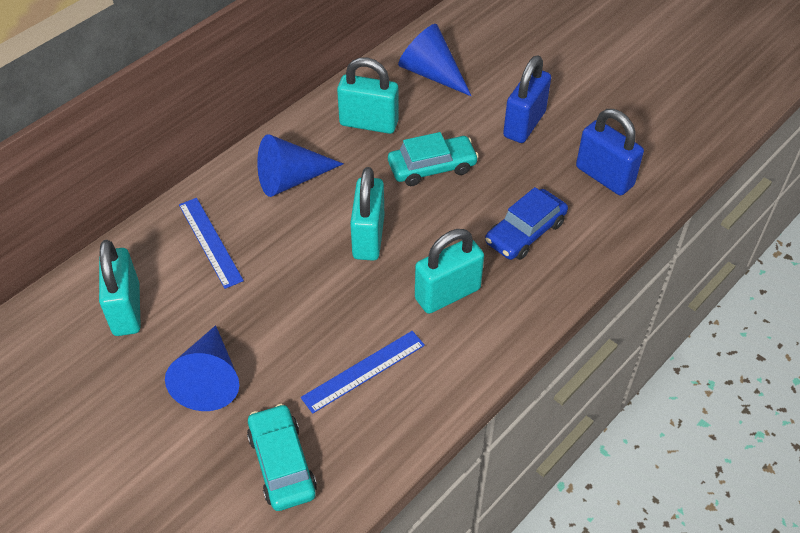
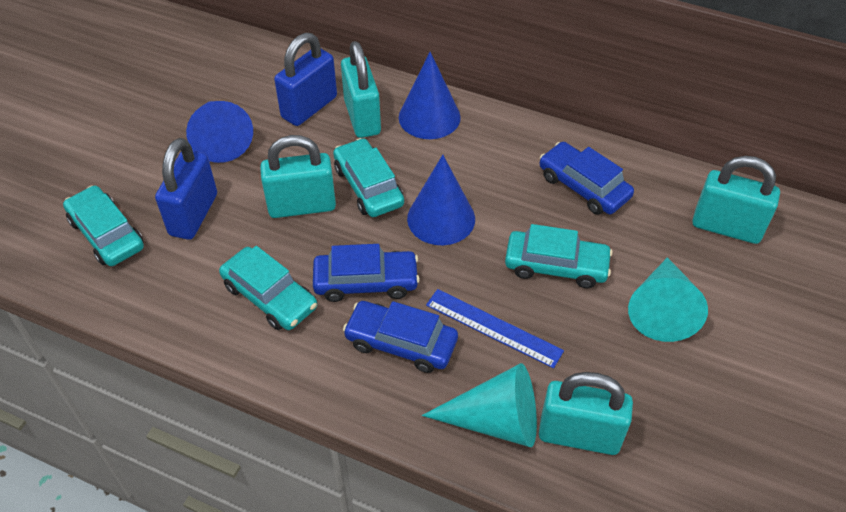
blue car: [485,187,568,260] = 1 -> [313,244,420,302] [343,301,458,373] [540,142,634,215] = 3
blue ruler: [179,198,244,289] [301,331,425,414] = 2 -> [426,289,564,368] = 1
turquoise car: [247,404,317,511] [388,132,479,186] = 2 -> [63,185,144,266] [219,246,317,330] [333,138,404,217] [505,224,613,288] = 4
turquoise cone: none = 0 -> [422,363,537,447] [628,257,708,342] = 2

